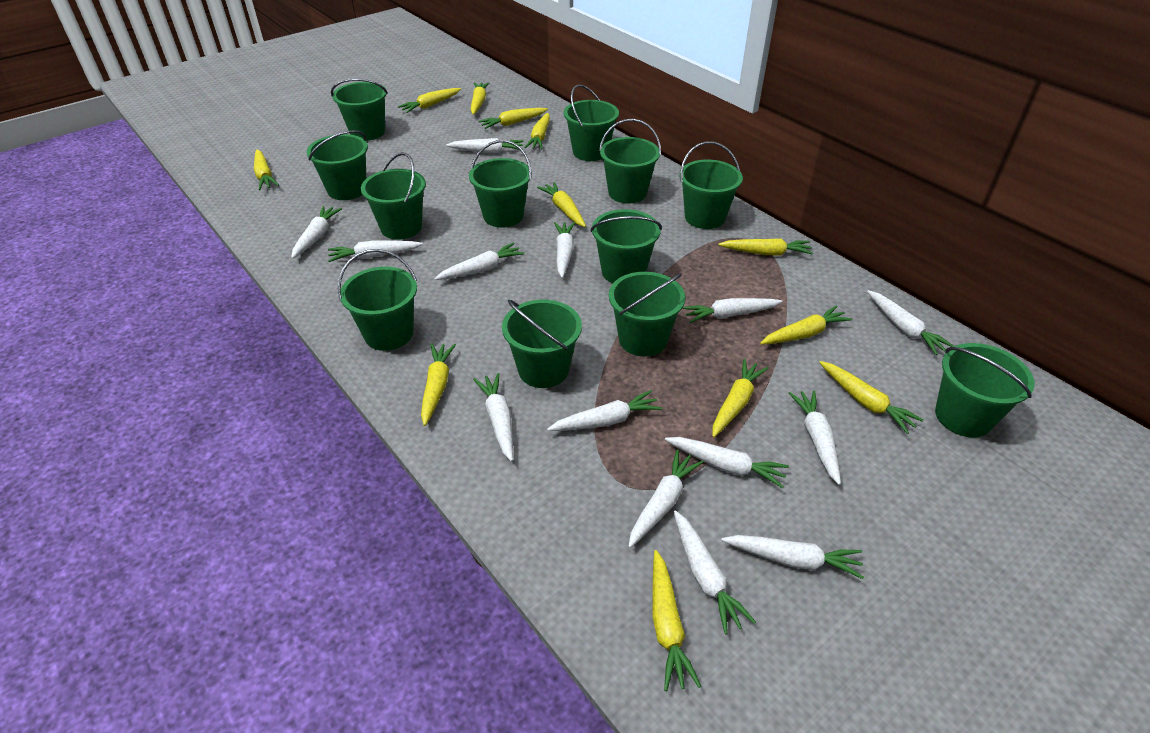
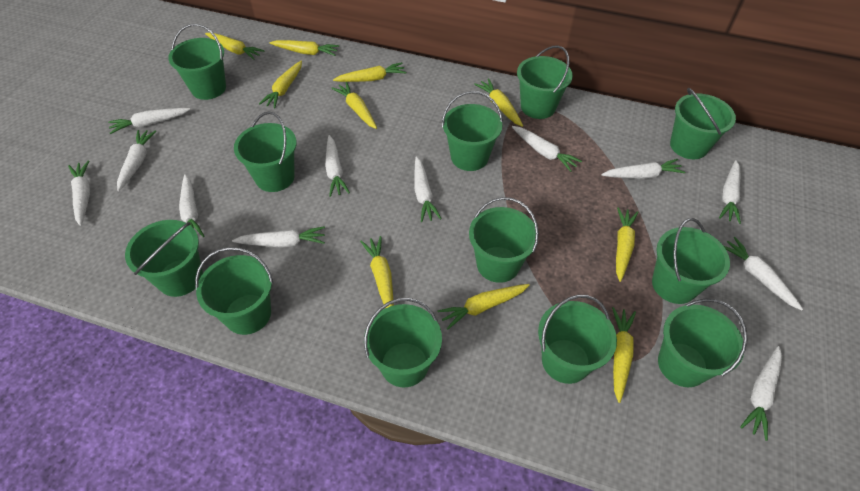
white carrot: [291,206,342,259] [328,240,423,262] [434,242,524,280] [446,138,524,153] [473,373,513,462] [547,390,662,431] [554,222,575,278] [628,449,703,548] [665,437,789,488] [674,510,756,635] [682,298,782,323] [722,535,864,579] [789,390,841,485] [867,290,954,355] = 14 -> [68,161,90,226] [108,108,190,134] [117,130,156,191] [179,174,204,237] [232,226,325,248] [325,135,350,197] [414,157,442,222] [512,126,582,172] [601,159,685,179] [719,160,741,224] [724,237,803,311] [740,346,782,441] = 12
yellow carrot: [254,149,279,190] [398,88,461,113] [421,343,456,426] [471,82,490,115] [478,108,548,129] [524,113,550,150] [537,182,586,227] [653,550,701,691] [712,359,769,437] [718,239,813,256] [760,305,852,345] [819,361,924,434] = 12 -> [205,33,264,60] [259,60,302,108] [270,40,339,56] [331,82,377,129] [333,62,406,82] [360,236,394,308] [437,284,530,330] [474,78,523,127] [612,307,636,403] [616,207,638,282] = 10

